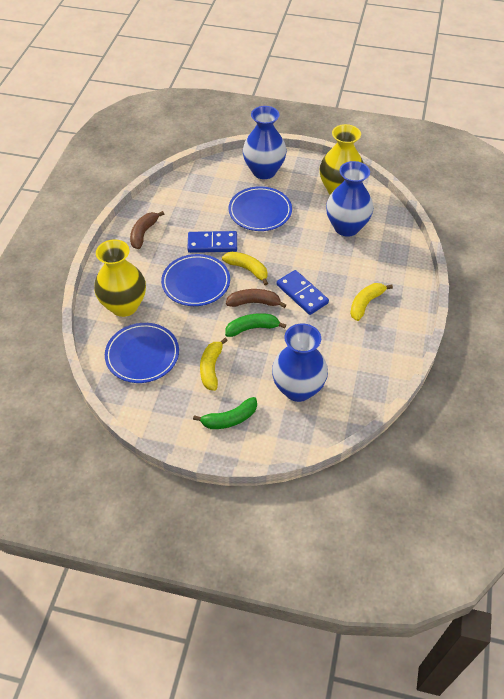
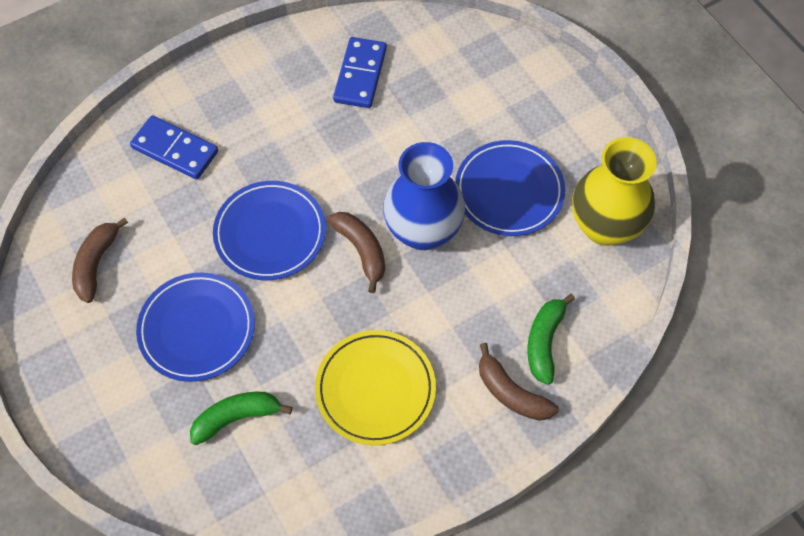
blue vase: [243,106,287,179] [272,323,328,402] [326,161,373,237] = 3 -> [383,142,465,250] = 1
brown banana: [130,211,164,249] [226,289,286,308] = 2 -> [72,217,128,303] [328,212,385,293] [479,343,559,421] = 3
yellow banana: [200,338,228,391] [222,252,268,286] [350,283,393,321] = 3 -> none = 0
yellow plate: none = 0 -> [315,330,436,445] = 1
yellow vase: [94,239,146,317] [320,124,363,195] = 2 -> [572,137,657,246] = 1

